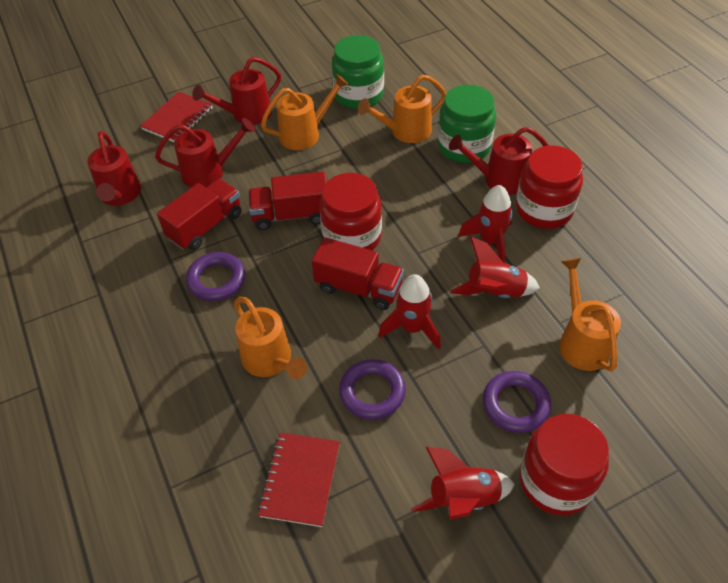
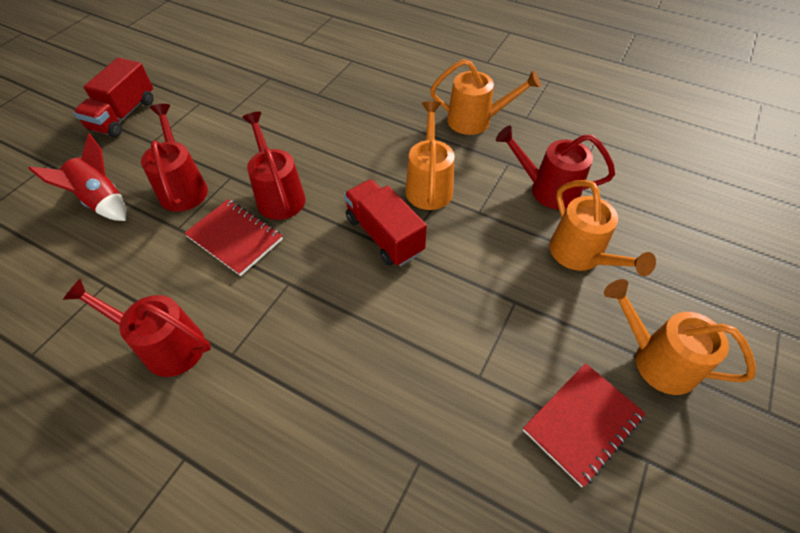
green jar: [332,35,384,109] [438,85,496,163] = 2 -> none = 0
purple ring: [186,252,245,301] [339,359,406,420] [483,371,551,433] = 3 -> none = 0
red jar: [320,173,382,250] [516,145,583,229] [519,414,609,515] = 3 -> none = 0
red rocket: [378,274,441,349] [411,447,515,520] [450,237,540,298] [458,185,513,263] = 4 -> [28,133,127,221] = 1
red truck: [157,179,242,250] [248,172,327,230] [312,237,404,310] = 3 -> [73,57,153,137] [344,179,427,266] = 2

